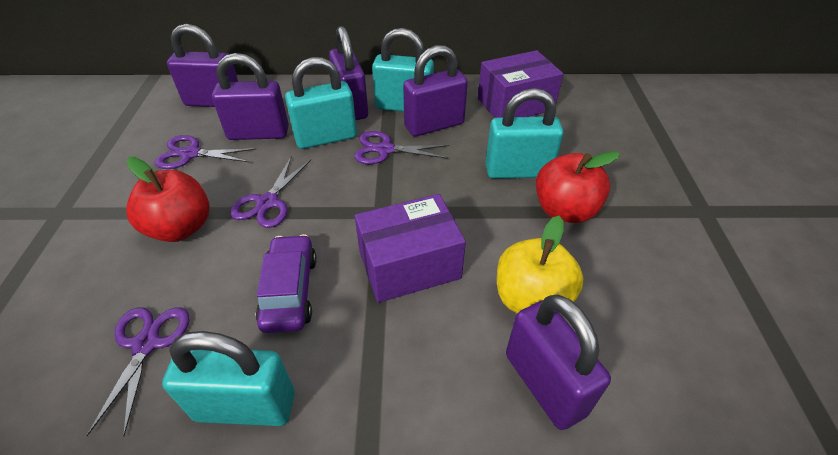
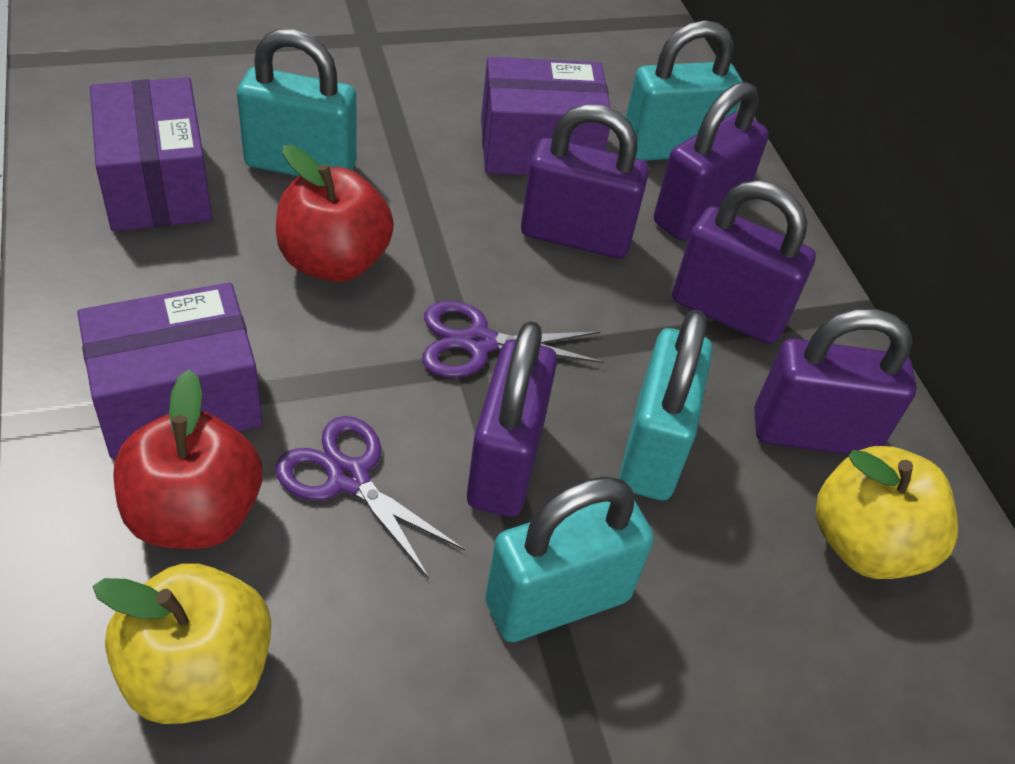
purple box: [355,194,466,303] [478,50,563,118] = 2 -> [77,282,263,459] [90,77,212,231] [481,57,611,175] = 3
purple car: [256,234,317,333] = 1 -> none = 0
purple scissors: [86,307,189,437] [155,135,256,169] [230,156,311,228] [354,131,449,164] = 4 -> [276,416,465,579] [422,301,604,378] = 2
yellow apple: [497,216,583,315] = 1 -> [93,563,271,724] [815,446,958,579] = 2

